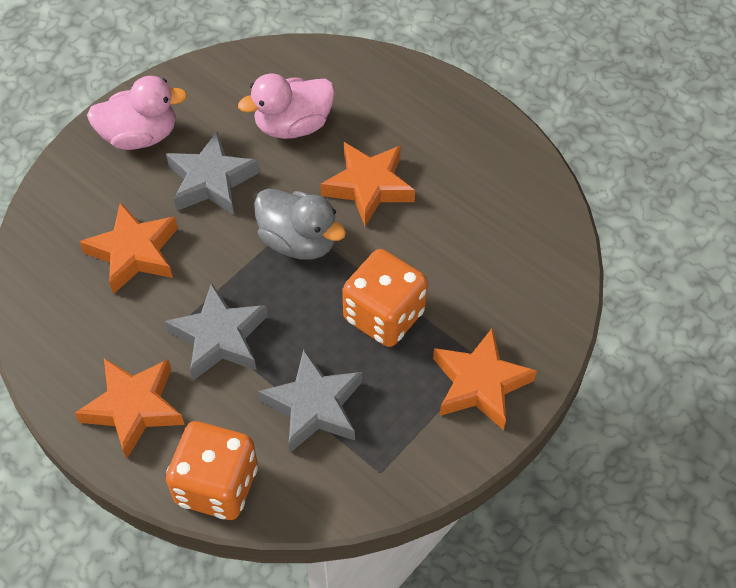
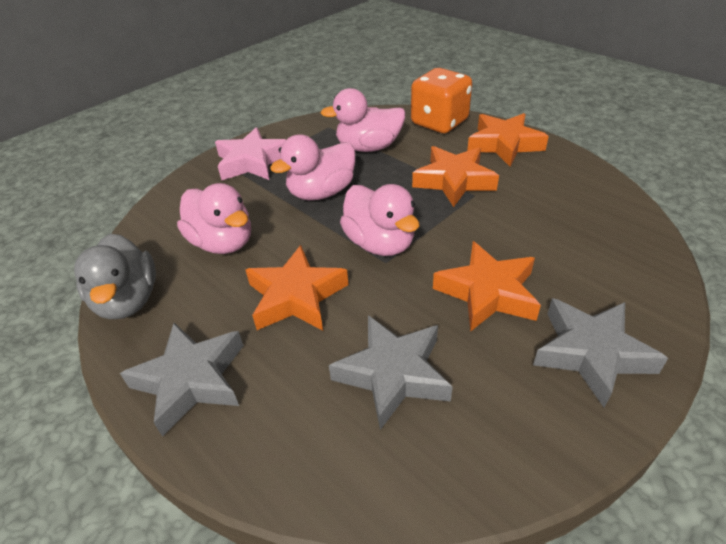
orange dice: [166,421,258,520] [342,249,428,347] = 2 -> [411,68,472,133] = 1
pink duck: [87,76,188,150] [238,74,335,139] = 2 -> [177,183,251,254] [270,135,355,200] [321,88,405,152] [340,184,419,256] = 4
pink star: none = 0 -> [215,127,286,180] = 1

